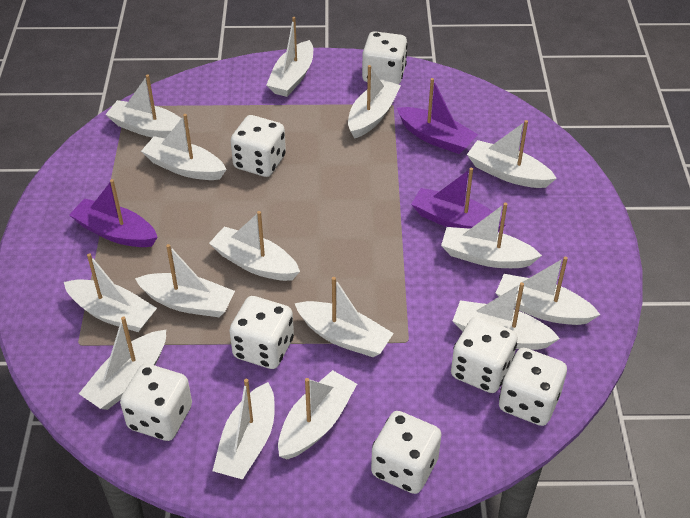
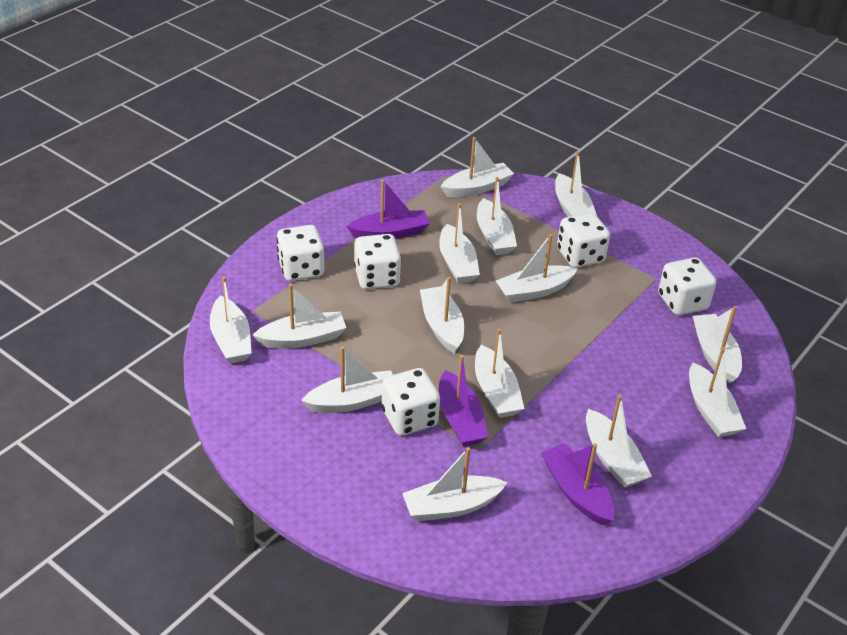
white boat: [64,253,157,332] [79,316,166,410] [105,75,190,138] [135,244,235,317] [141,114,227,180] [209,211,300,281] [213,379,275,480] [266,17,313,97] [278,370,357,459] [295,277,394,357] [348,65,401,139] [441,203,542,268] [453,282,560,350] [467,120,557,188] [496,257,600,325] = 15 -> [210,277,251,364] [252,284,346,349] [301,346,393,413] [402,447,508,521] [420,277,464,353] [439,203,480,284] [440,137,514,197] [475,328,525,418] [477,177,517,255] [496,234,578,303] [555,151,597,217] [586,395,652,487] [689,347,746,437] [693,306,742,384] = 14
white dice: [120,364,192,441] [229,296,294,369] [231,115,286,177] [362,31,408,85] [371,411,441,494] [451,317,518,393] [499,348,567,426] = 7 -> [276,225,324,281] [354,234,401,289] [382,368,440,436] [557,213,610,268] [658,257,716,315] = 5

